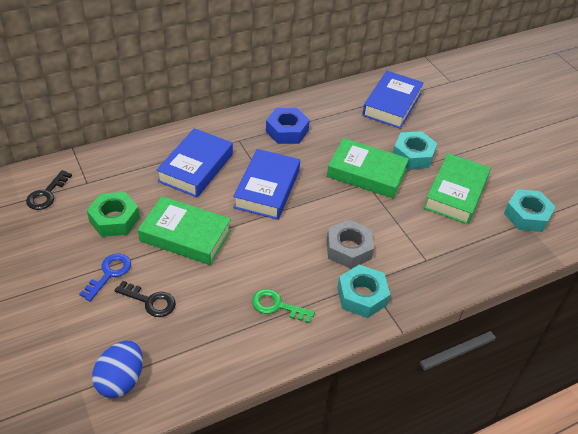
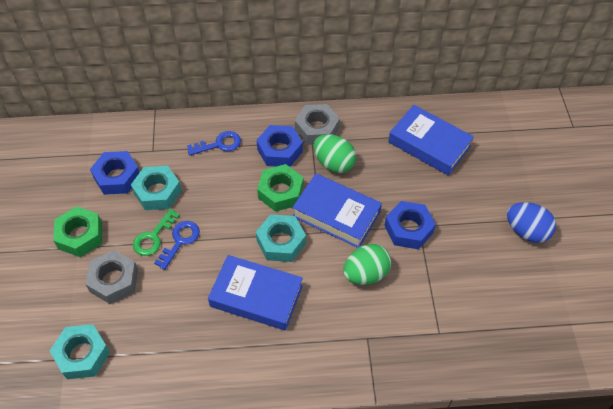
black key: [26,170,72,210] [114,281,176,317] = 2 -> none = 0
blue key: [79,254,131,301] = 1 -> [154,221,200,270] [187,131,241,156] = 2
blue nut: [266,108,310,144] = 1 -> [90,151,140,195] [257,125,303,167] [384,201,436,249] = 3
green book: [138,196,231,265] [327,138,409,198] [424,153,491,224] = 3 -> none = 0
green egg: none = 0 -> [314,134,356,173] [343,244,391,285] = 2
green nut: [87,192,140,237] = 1 -> [53,206,102,257] [257,164,303,212] = 2
grey nut: [327,219,374,269] = 1 -> [85,250,138,304] [295,104,340,145] = 2

